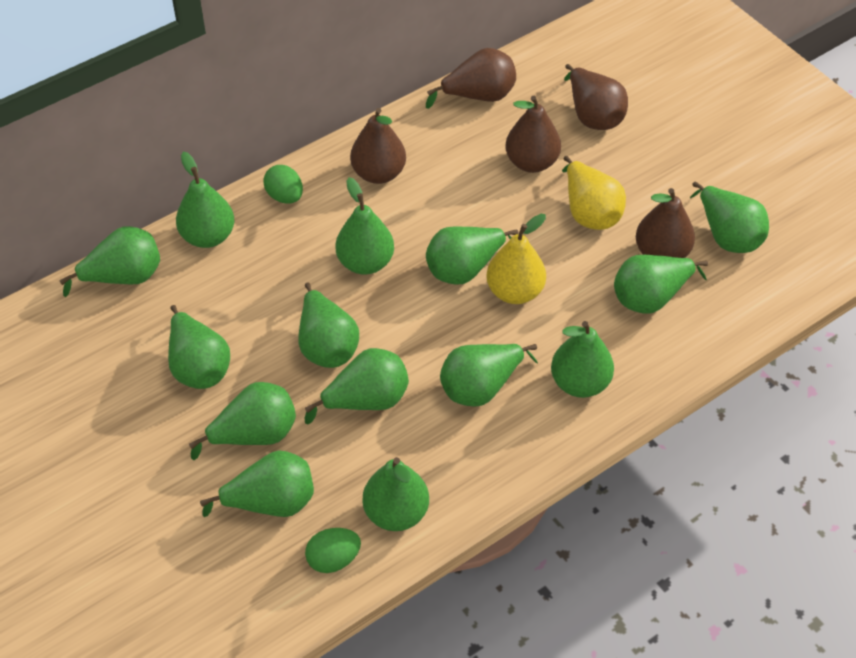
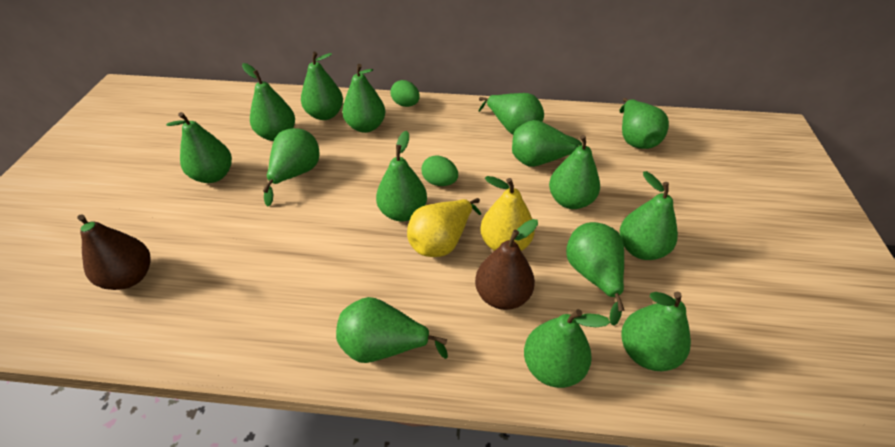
brown pear: [350,108,406,184] [426,48,516,109] [505,96,561,173] [564,64,628,130] [636,188,695,258] = 5 -> [77,214,151,290] [475,219,538,310] = 2
green pear: [59,226,160,297] [168,305,230,389] [176,152,234,248] [189,382,296,460] [200,451,314,517] [298,283,359,368] [305,348,409,424] [335,177,394,275] [363,457,429,531] [426,226,518,285] [440,344,538,407] [551,321,614,398] [614,255,708,314] [690,181,769,253] = 14 -> [166,112,232,183] [242,63,295,141] [263,128,320,207] [301,52,343,120] [336,297,448,363] [342,64,385,133] [376,131,427,222] [478,93,544,134] [512,120,578,167] [524,309,610,388] [549,135,600,209] [566,222,625,326] [620,98,669,149] [620,171,678,260] [621,292,691,371] = 15

